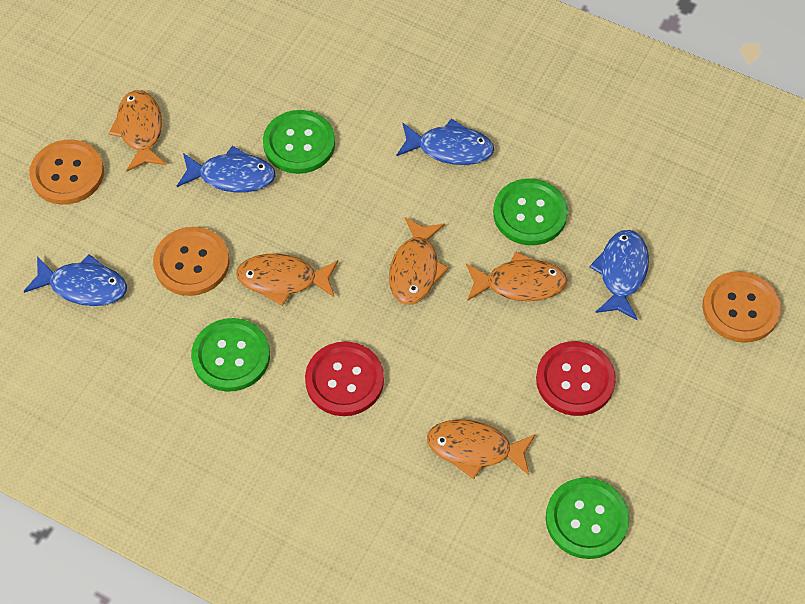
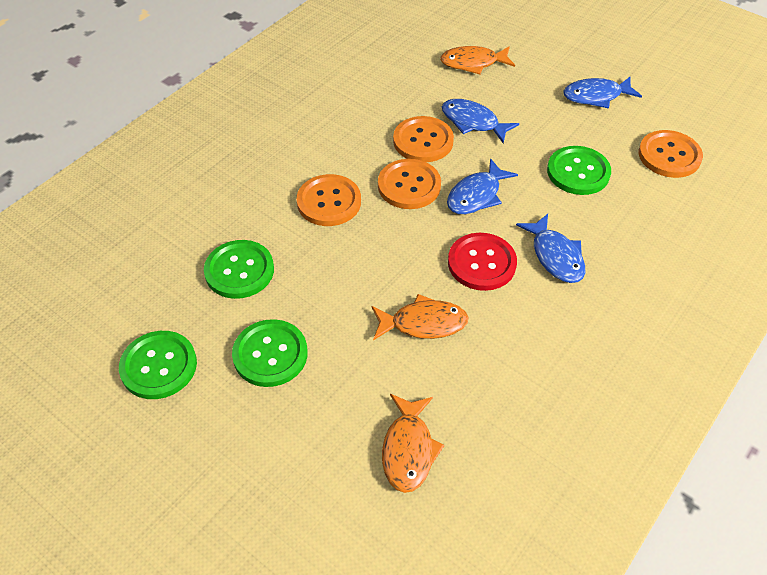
orange button: [29,139,104,205] [153,227,230,296] [702,271,781,343] = 3 -> [296,174,361,226] [378,159,441,209] [393,116,454,162] [639,130,703,178] = 4
orange fish: [108,90,166,171] [236,254,338,306] [389,217,449,305] [427,419,536,479] [466,251,568,301] = 5 -> [371,294,469,340] [382,394,445,493] [440,46,515,75] = 3
red button: [305,342,384,416] [536,341,616,416] = 2 -> [448,233,517,291] = 1

